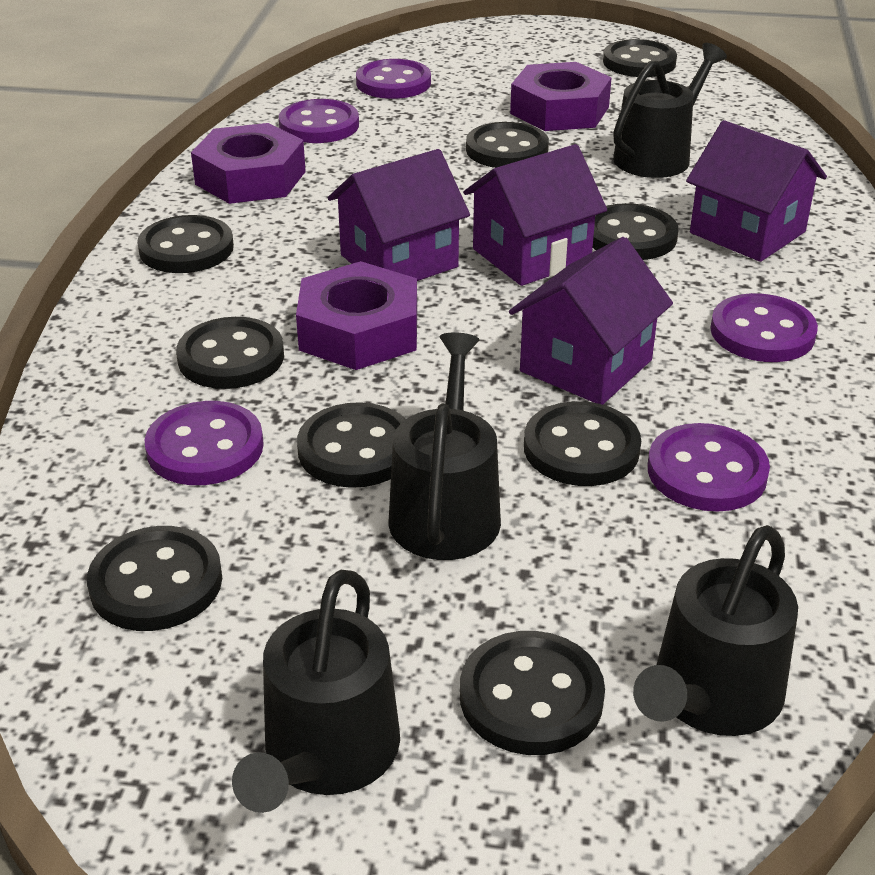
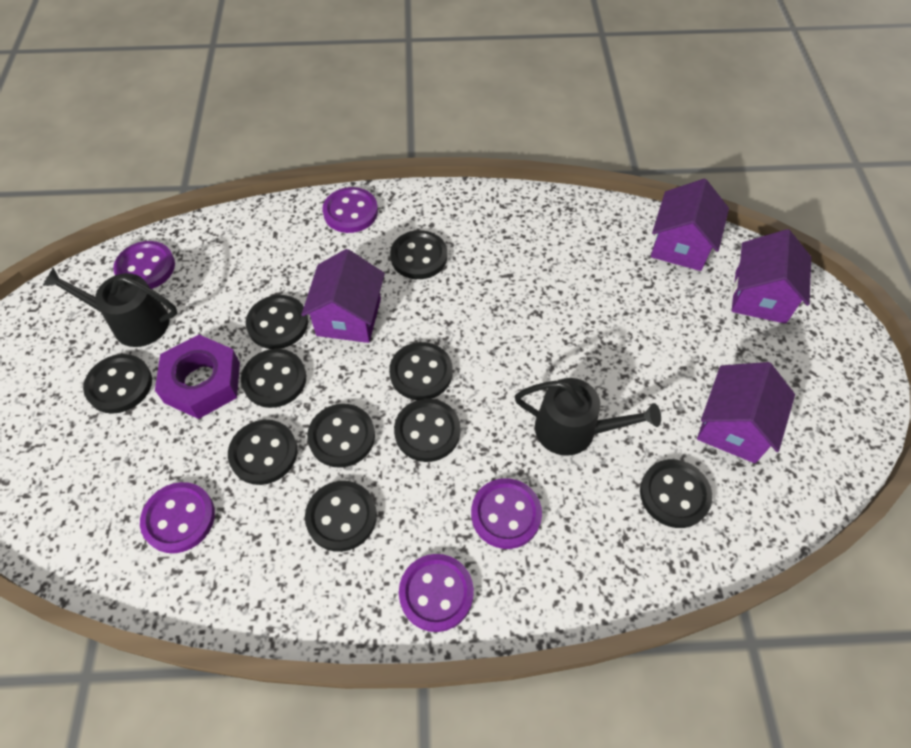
black button: [87,526,222,631] [137,215,234,273] [176,317,284,389] [297,402,406,488] [460,631,605,755] [466,122,549,168] [524,401,641,486] [593,203,678,260] [603,39,677,77] = 9 -> [83,354,152,414] [228,420,297,485] [241,349,306,408] [246,295,308,349] [305,481,377,552] [307,404,375,468] [389,342,452,400] [390,230,447,279] [394,399,460,462] [640,459,713,528] = 10
black watering can: [232,570,400,813] [388,332,501,560] [613,43,727,178] [633,525,798,736] = 4 -> [42,268,177,347] [515,378,661,456] = 2
purple nut: [191,123,306,204] [296,261,417,370] [510,62,612,131] = 3 -> [155,335,240,419] = 1

